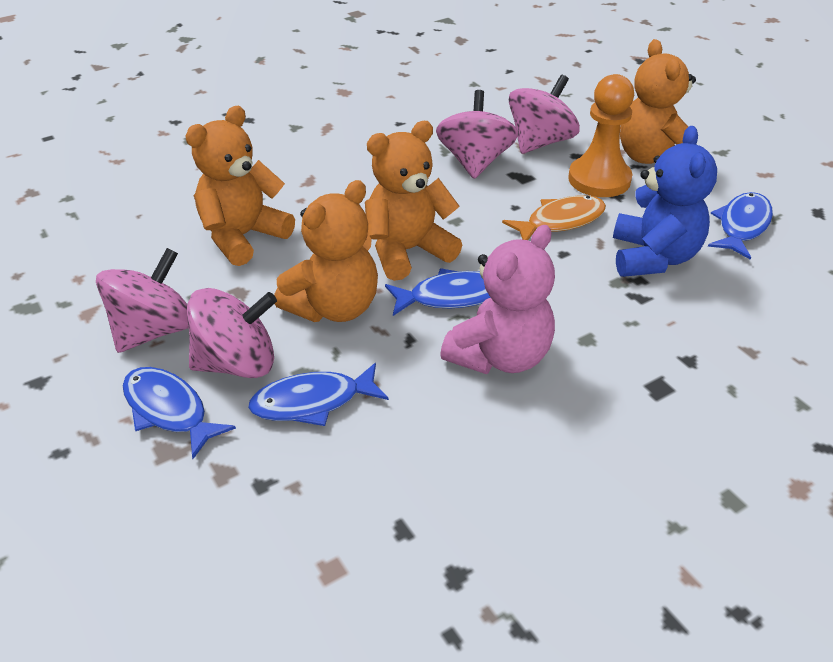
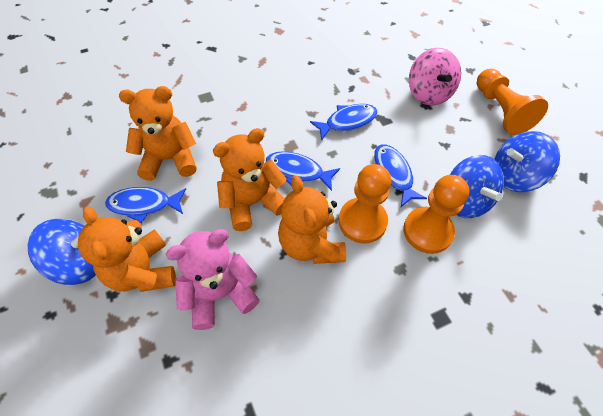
blue spinning top: none = 0 -> [28,219,96,285] [450,155,504,218] [494,131,560,192] = 3
blue teddy bear: [613,126,717,277] = 1 -> none = 0
orange fish: [502,195,606,240] = 1 -> none = 0
orange pawn: [568,74,634,197] = 1 -> [339,164,391,243] [403,175,469,254] [477,69,548,135] = 3
pink spinning top: [96,248,189,353] [187,288,277,378] [436,90,518,179] [509,75,580,154] = 4 -> [409,48,461,105] = 1

